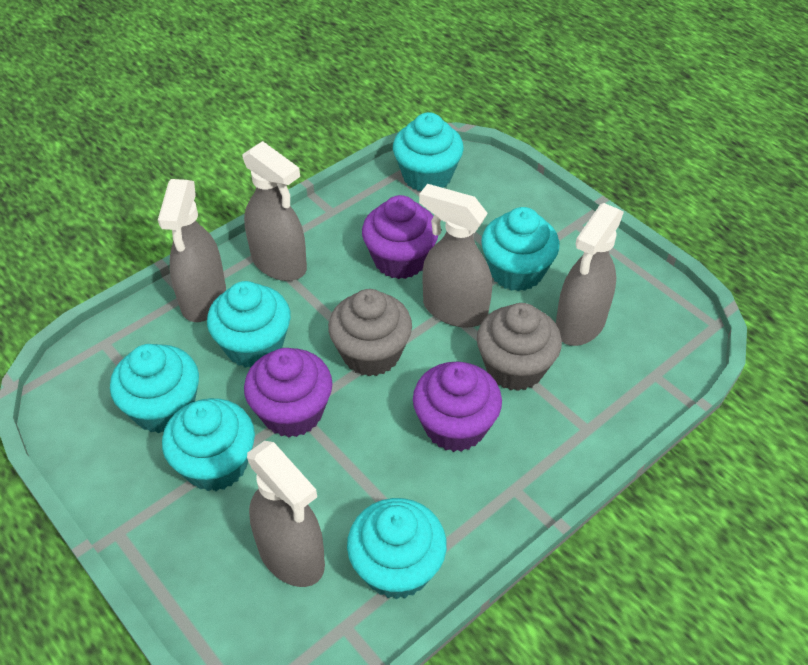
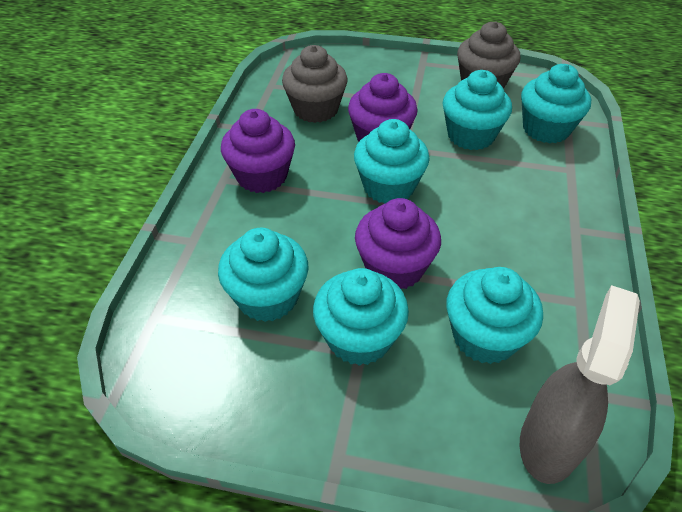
grey spray bottle: [158,179,226,322] [242,141,307,281] [247,441,325,587] [419,184,492,328] [556,203,624,346] = 5 -> [520,285,640,484] = 1

